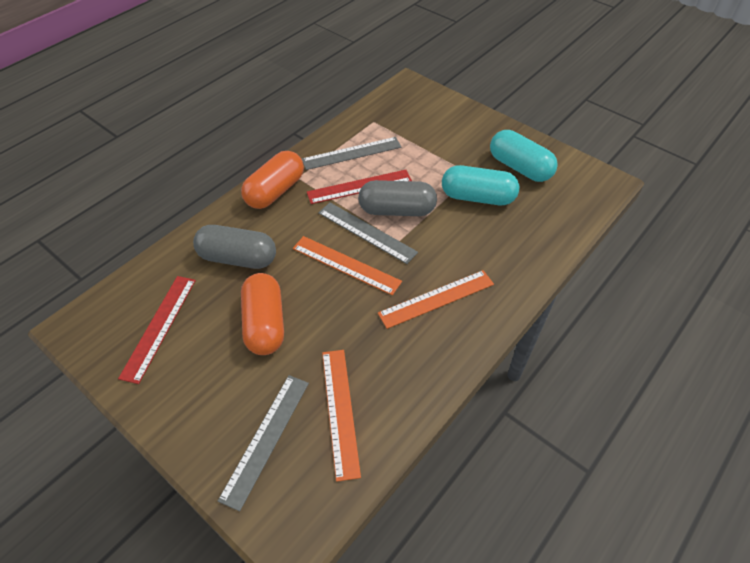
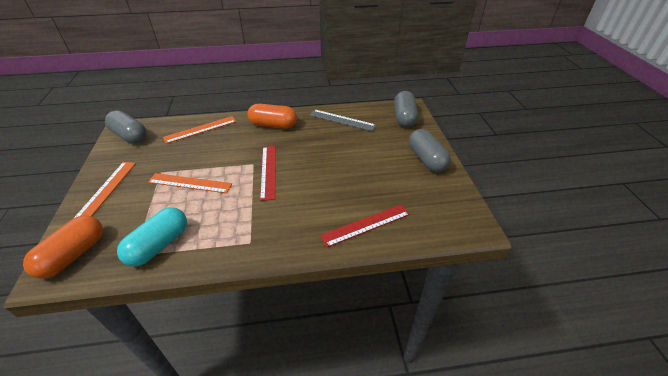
grey capsule: [193,225,276,269] [358,180,437,216] = 2 -> [105,110,147,144] [394,91,418,127] [409,129,451,172] = 3
grey ruler: [218,375,309,511] [302,137,401,170] [318,203,418,264] = 3 -> [310,109,376,131] = 1
turquoise capsule: [442,165,519,205] [490,130,558,182] = 2 -> [117,207,187,267] = 1

